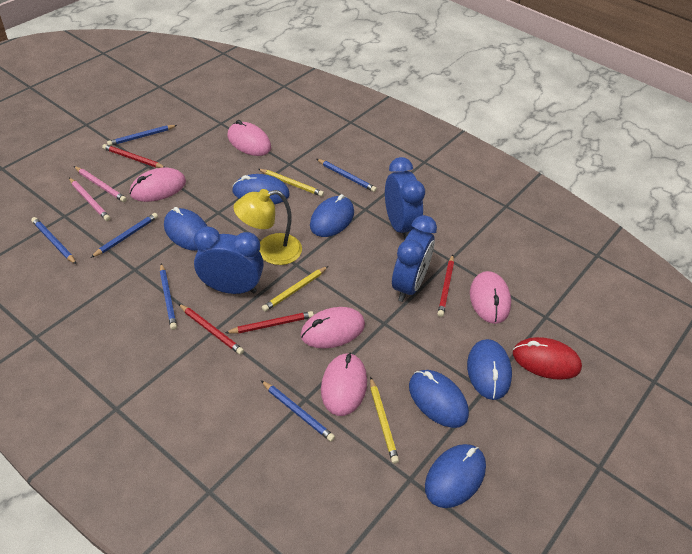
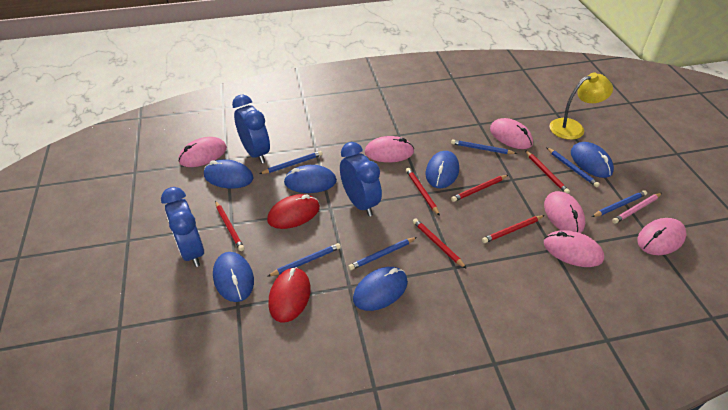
pink mouse: [130,168,186,202] [227,120,271,156] [301,307,365,349] [321,353,367,416] [470,271,511,324] = 5 -> [178,137,227,167] [365,136,414,163] [490,118,533,149] [544,191,585,233] [544,230,604,267] [637,218,687,255] = 6
pink pencil: [69,178,110,221] [74,166,127,202] = 2 -> [612,193,662,224] = 1
red mouse: [513,337,582,380] = 1 -> [267,194,320,229] [268,267,311,322] = 2
red pencil: [102,144,166,168] [179,304,244,355] [225,311,314,333] [437,255,454,317] = 4 -> [215,201,244,251] [406,168,440,216] [413,218,467,269] [451,175,508,202] [482,215,545,243] [525,150,570,194] = 6
yellow pencil: [258,169,324,197] [262,266,328,312] [370,377,399,464] = 3 -> none = 0

